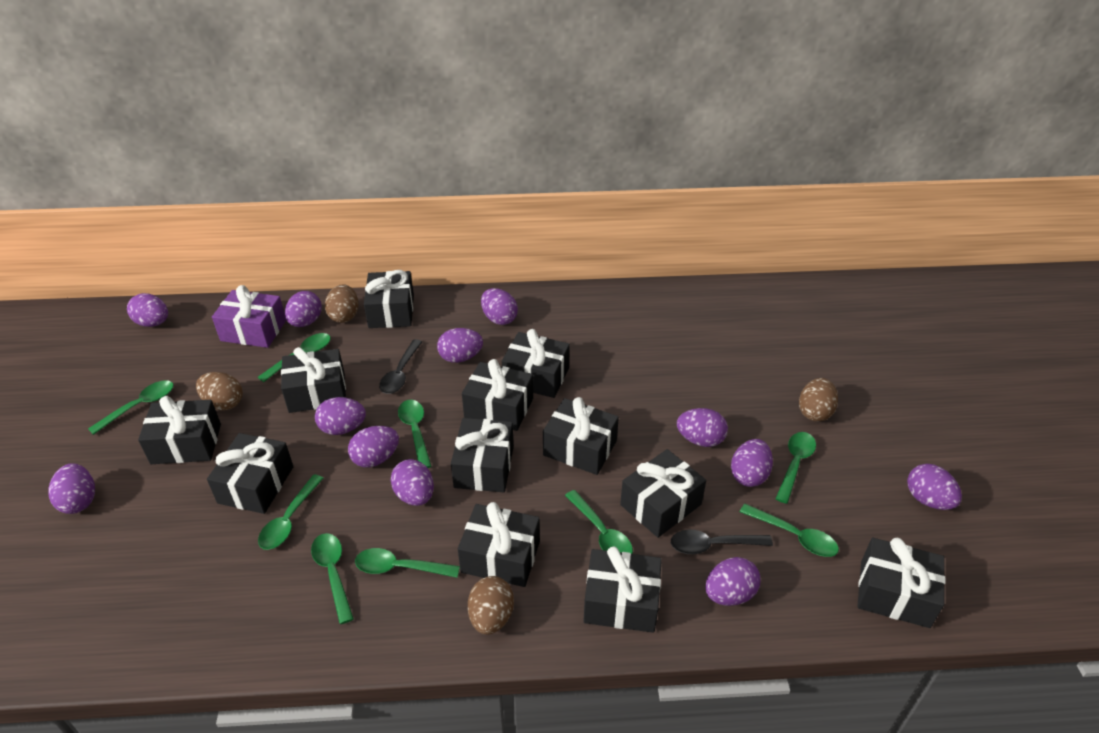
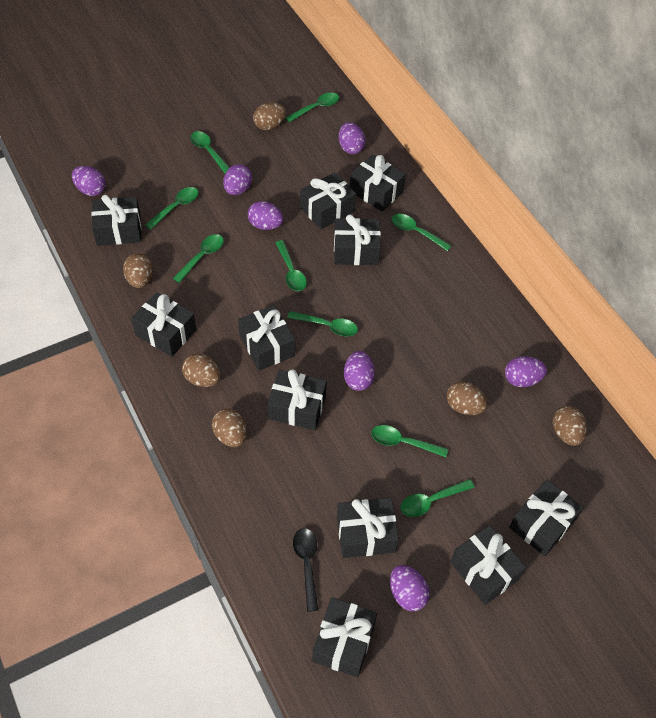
black gift: [138,396,221,464] [207,433,293,514] [281,347,346,413] [364,270,414,328] [451,418,514,492] [458,502,540,587] [462,359,533,431] [502,329,570,398] [543,397,619,475] [583,546,662,633] [620,449,706,538] [857,538,945,628] = 12 -> [92,195,141,246] [131,292,196,357] [238,305,295,371] [267,369,327,430] [300,172,356,229] [312,597,377,677] [334,214,381,265] [337,498,399,558] [350,154,406,211] [450,525,526,605] [509,480,583,556] = 11
black spoon: [379,339,422,394] [671,530,773,554] = 2 -> [293,528,318,612] = 1
brown egg: [196,372,243,410] [325,284,359,323] [468,576,514,635] [799,378,838,422] = 4 -> [123,253,153,288] [182,354,220,387] [212,409,247,447] [253,103,286,130] [447,381,487,415] [553,406,587,446] = 6
purple egg: [48,463,95,514] [127,293,168,327] [285,291,322,327] [315,397,366,435] [348,426,399,468] [391,459,434,506] [437,328,483,363] [481,288,518,325] [677,408,728,447] [705,557,761,606] [731,439,773,487] [907,464,962,510] = 12 -> [72,166,106,196] [223,164,252,195] [248,201,283,230] [339,122,366,154] [344,351,375,391] [390,565,430,611] [505,356,547,387] = 7
purple gift: [212,285,286,348] = 1 -> none = 0

